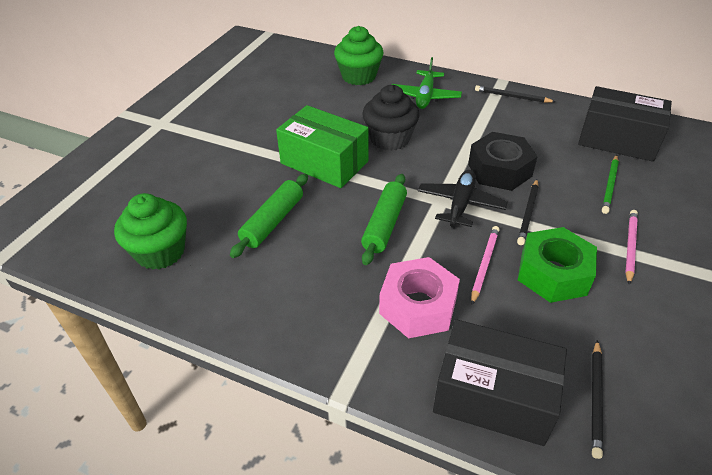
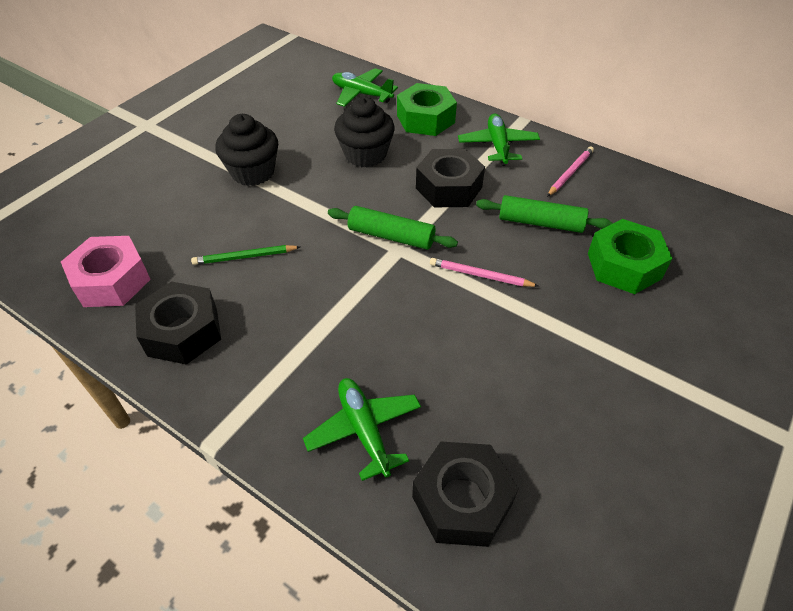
black box: [433,319,567,446] [578,86,672,162] = 2 -> none = 0
black cupcake: [362,85,419,151] = 1 -> [215,114,278,186] [334,97,395,167] = 2
black nut: [468,132,538,191] = 1 -> [135,281,221,365] [412,441,519,547] [416,149,485,207] = 3
black pencil: [475,85,556,103] [517,179,539,245] [592,340,603,459] = 3 -> none = 0
black plane: [418,170,508,229] = 1 -> none = 0
green box: [276,105,369,188] = 1 -> none = 0
green cupcake: [114,193,187,270] [334,26,383,85] = 2 -> none = 0
green nut: [518,227,597,303] = 1 -> [397,83,457,136] [588,219,673,294] = 2
green plane: [391,57,462,109] = 1 -> [303,378,421,481] [332,68,398,107] [458,113,540,166] = 3

